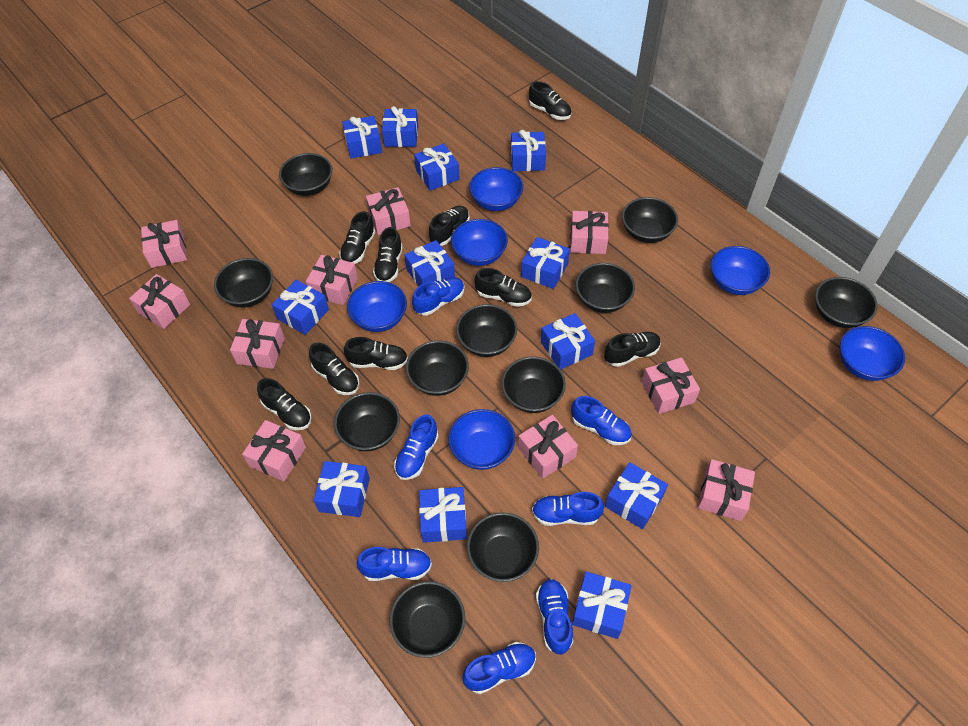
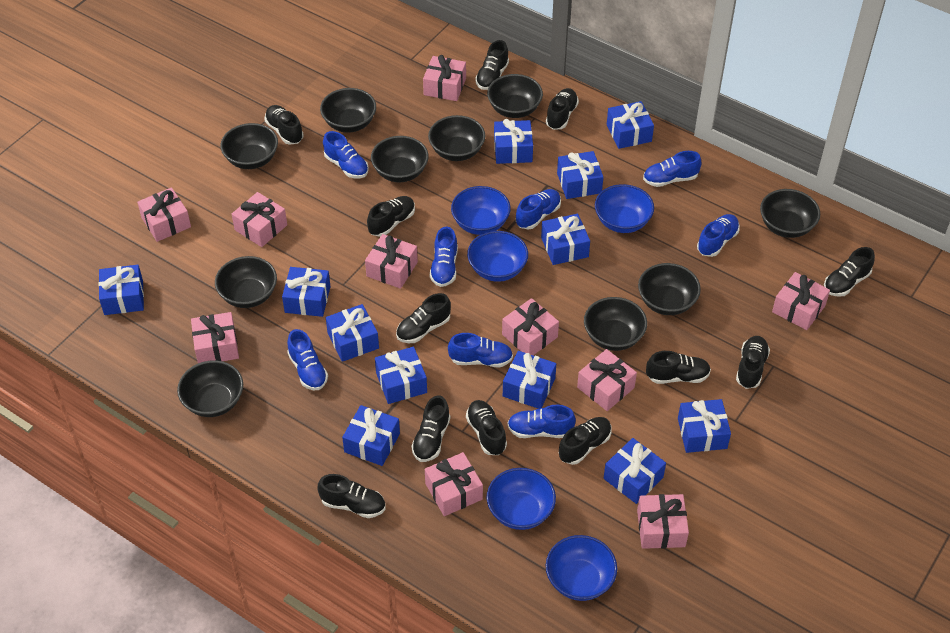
black bowl: [214,258,273,308] [279,153,332,196] [334,392,400,451] [390,581,465,658] [406,340,469,396] [456,304,517,357] [467,512,539,582] [501,356,566,413] [576,263,635,313] [622,197,678,243] [815,277,878,328] = 11 -> [177,360,243,417] [215,256,277,308] [220,123,278,169] [320,88,376,133] [371,136,429,182] [428,115,485,161] [487,74,543,118] [584,297,647,351] [638,263,701,315] [760,189,820,238] = 10
black shoe: [257,378,312,430] [309,343,359,395] [339,211,375,264] [344,337,408,370] [373,227,403,282] [429,206,470,246] [474,268,532,307] [529,81,571,120] [604,332,661,367] = 9 -> [264,105,303,145] [317,474,385,518] [367,196,415,237] [396,293,451,343] [411,396,450,462] [466,400,507,455] [475,40,509,90] [546,88,579,130] [559,417,612,465] [646,351,711,384] [736,336,770,389] [824,247,875,297] = 12
blue bowl: [347,281,407,332] [448,409,515,470] [451,219,508,266] [469,167,523,211] [711,246,770,295] [840,326,905,381] = 6 -> [451,186,511,235] [467,231,528,282] [487,468,556,530] [546,535,617,601] [595,184,654,233] = 5
blue shoe: [356,547,432,581] [394,414,439,480] [412,277,465,316] [462,642,536,694] [532,492,604,526] [536,579,573,655] [571,396,632,445] = 7 -> [287,329,328,390] [323,131,369,178] [430,227,458,287] [448,333,513,367] [508,405,576,438] [516,189,561,230] [643,151,702,187] [697,214,740,257] = 8

